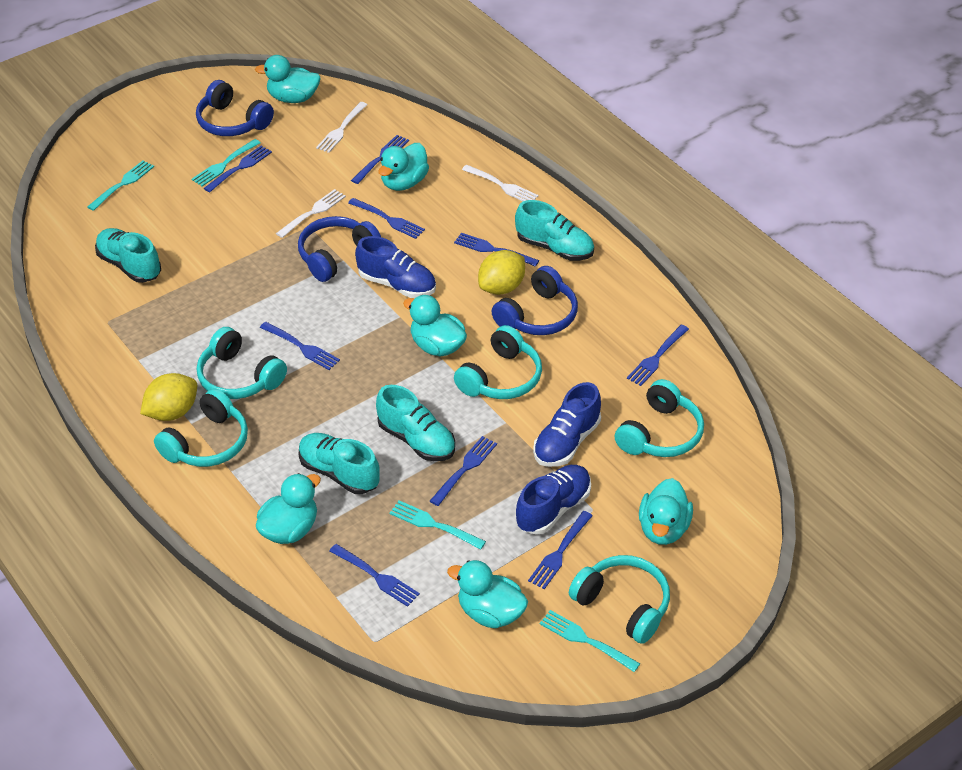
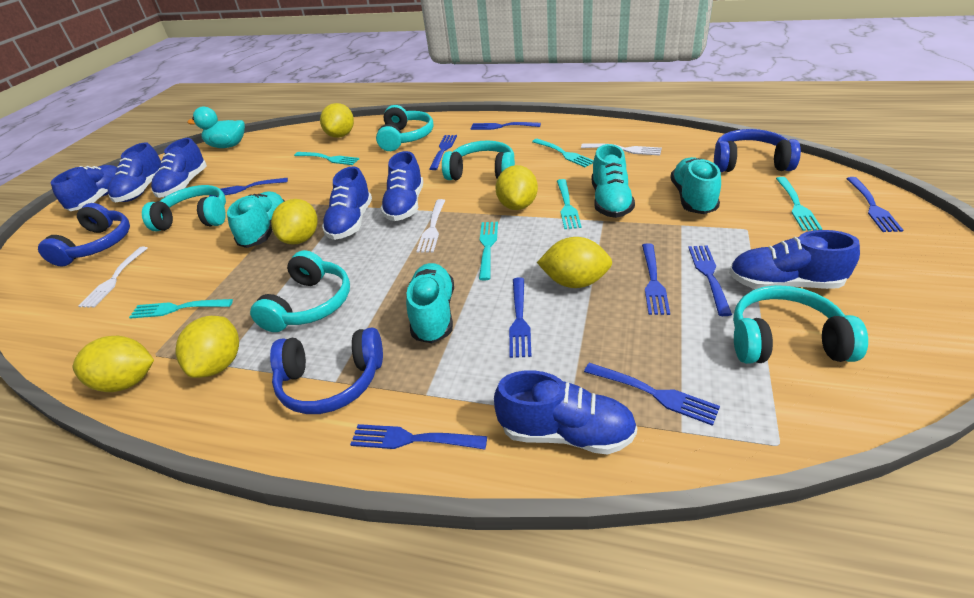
blue shoe: [355,236,436,298] [516,465,591,535] [533,382,601,467] = 3 -> [51,165,117,211] [108,142,161,203] [151,138,207,198] [322,166,372,240] [380,151,423,221] [494,370,638,455] [729,230,860,289] = 7
turquoise duck: [255,55,321,103] [256,473,321,544] [378,143,429,191] [403,295,467,357] [447,560,528,628] [639,478,693,545] = 6 -> [187,107,245,148] = 1
turquoise fork: [87,160,154,211] [192,139,260,186] [390,500,486,550] [540,610,640,672] = 4 -> [129,299,233,319] [294,152,359,165] [479,222,498,281] [532,139,594,167] [557,179,582,229] [776,177,822,231] = 6
yellow lemon: [140,373,197,421] [478,250,525,295] = 2 -> [73,336,154,392] [175,316,239,378] [271,199,317,245] [320,103,354,138] [495,165,538,210] [537,237,612,288] = 6

